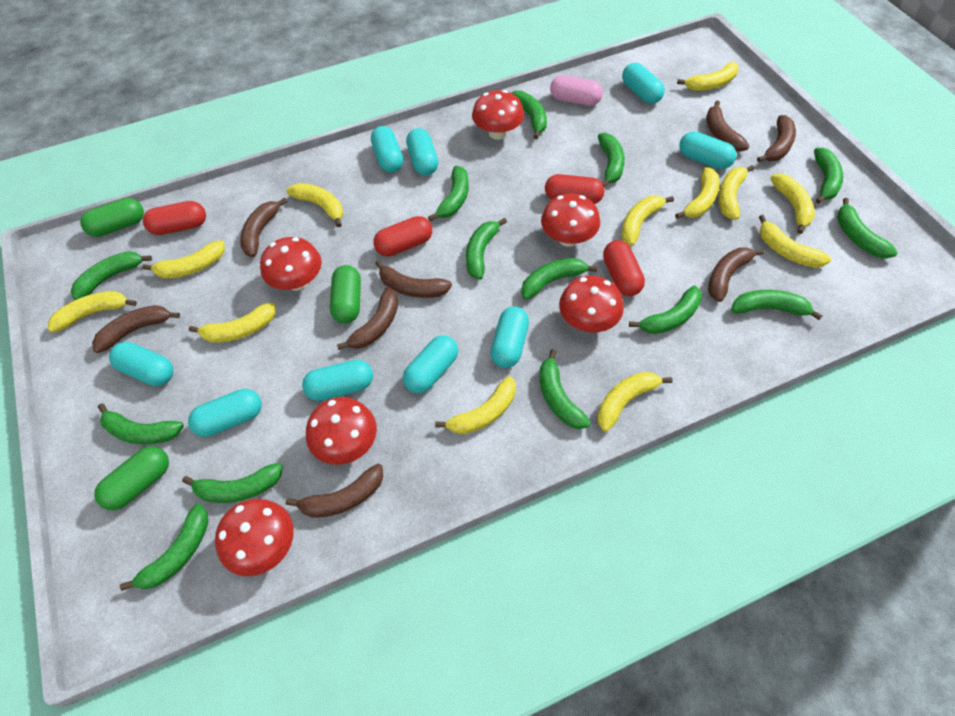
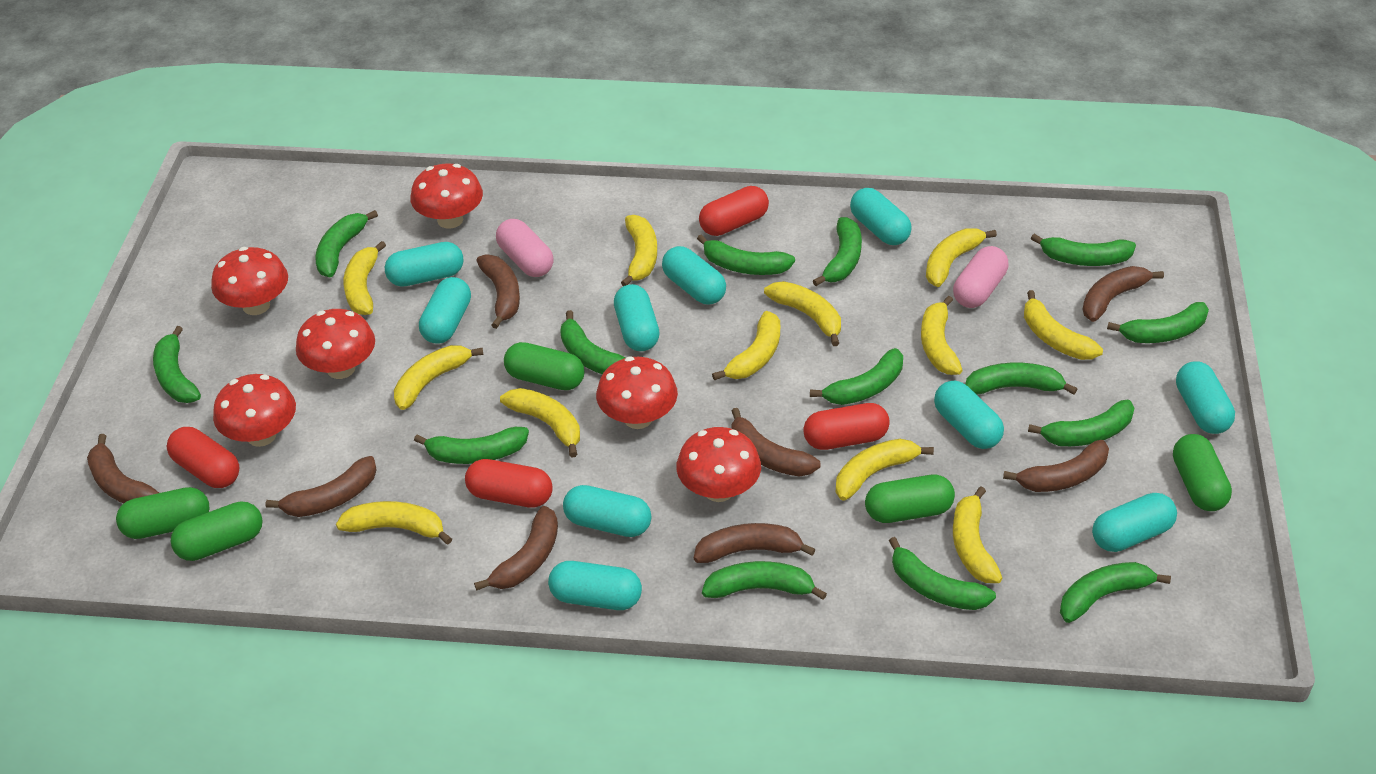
green capsule: [80,198,144,237] [94,446,169,510] [330,265,361,324] = 3 -> [116,487,210,539] [171,501,263,561] [504,342,584,390] [865,475,955,523] [1173,434,1232,511] = 5
pink capsule: [550,75,603,106] = 1 -> [496,219,554,277] [953,246,1009,308] = 2
turquoise capsule: [109,342,173,386] [188,389,262,437] [302,360,373,401] [371,126,403,173] [403,335,458,393] [406,128,438,175] [490,307,529,368] [622,63,665,104] [679,131,736,169] = 9 -> [385,242,464,287] [419,277,471,344] [548,561,642,610] [563,485,651,537] [614,284,660,351] [662,246,726,305] [850,188,912,245] [934,381,1004,449] [1092,493,1177,552] [1176,361,1235,434] = 10

